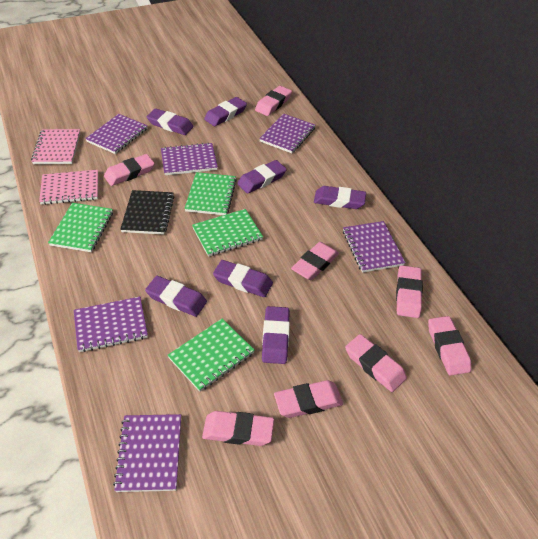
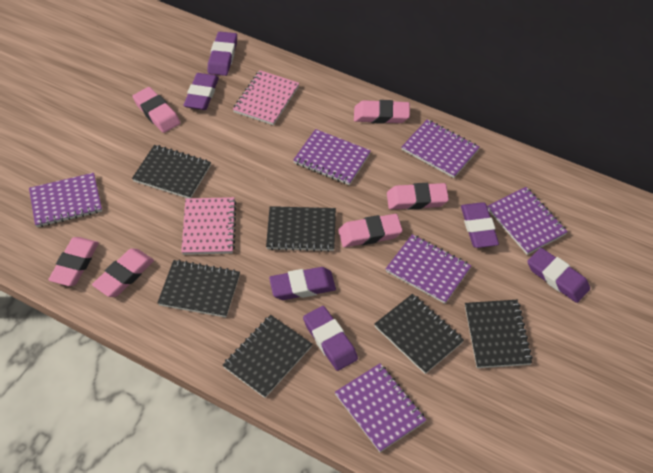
black notebook: [120,190,174,235] = 1 -> [132,145,211,198] [157,260,240,318] [223,315,312,398] [266,206,336,252] [374,294,464,374] [465,300,533,368] = 6
green notebook: [48,203,113,252] [168,319,255,392] [184,172,237,215] [192,209,263,257] = 4 -> none = 0
pink eraser: [104,154,154,186] [202,411,274,446] [255,86,292,116] [274,380,343,418] [291,242,339,280] [345,334,407,392] [396,265,423,318] [428,316,471,376] = 8 -> [48,237,99,286] [92,248,154,297] [132,87,180,133] [338,214,403,247] [354,100,410,124] [387,183,449,210] = 6
purple eraser: [145,276,207,317] [147,108,193,135] [204,97,247,126] [213,260,273,297] [237,160,287,193] [262,306,290,364] [314,186,366,209] = 7 -> [183,73,219,110] [207,32,237,76] [269,267,336,300] [303,306,358,371] [461,202,499,248] [527,248,590,303] = 6

